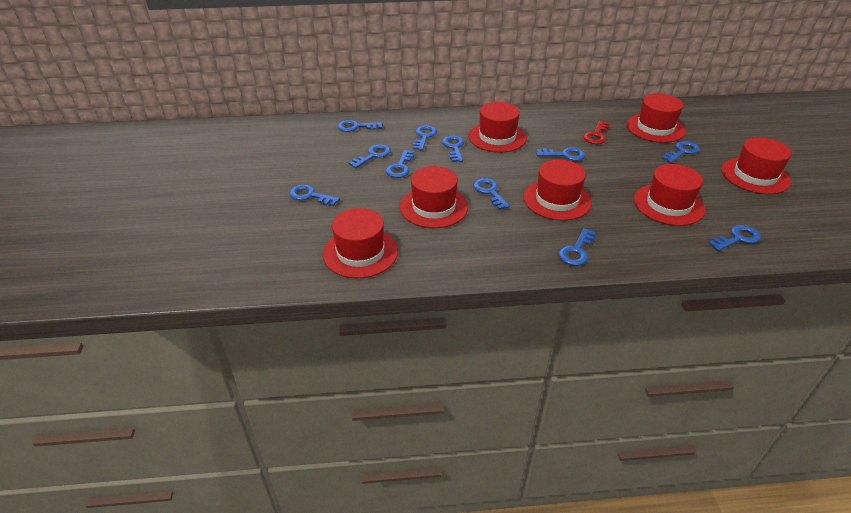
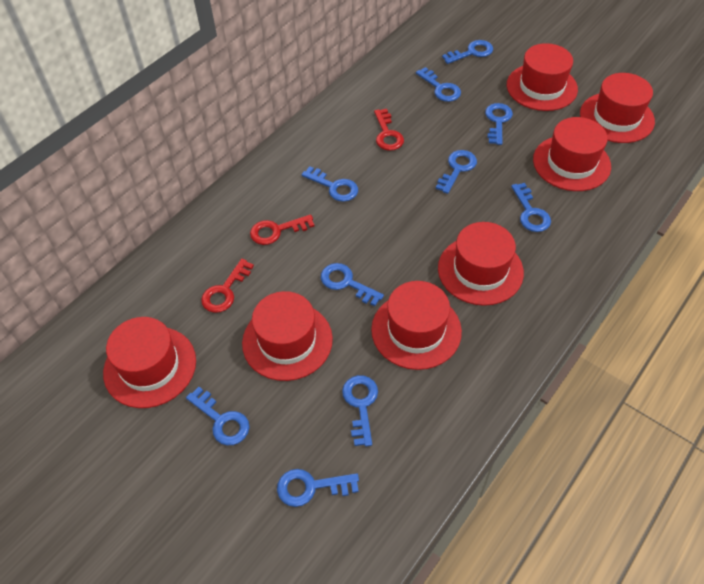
blue key: [289,185,340,206] [337,120,383,132] [349,144,391,168] [386,150,414,178] [413,125,437,151] [442,136,464,162] [473,178,510,210] [536,147,586,161] [559,228,596,266] [662,141,700,163] [708,225,761,251] = 11 -> [186,387,250,445] [277,469,359,507] [301,166,358,202] [321,263,384,306] [342,375,378,446] [416,67,461,102] [436,150,477,194] [442,40,493,64] [485,103,513,145] [511,183,551,232] = 10
red key: [584,121,609,144] = 1 -> [201,259,254,313] [250,214,315,245] [374,109,404,151] = 3

